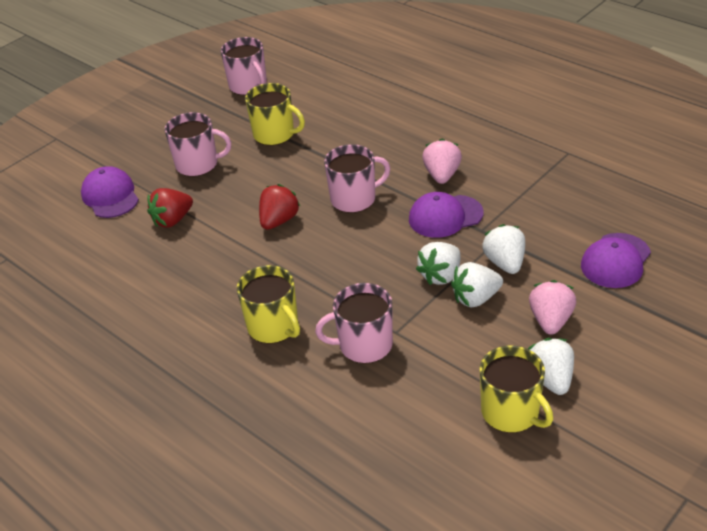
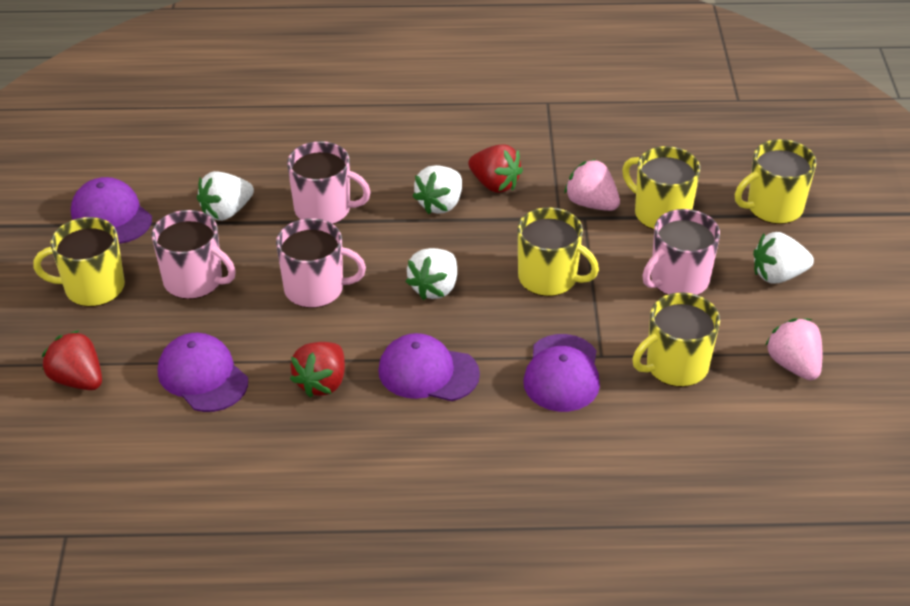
purple cap: [81,166,139,218] [409,192,483,238] [581,233,651,288] = 3 -> [71,177,152,244] [158,333,248,412] [378,333,480,401] [523,334,600,412] = 4
red strawberry: [147,188,193,228] [259,184,300,230] = 2 -> [42,330,102,390] [290,342,345,397] [468,144,523,193] = 3
yellow mug: [237,265,300,344] [245,83,305,146] [480,345,553,433] = 3 -> [33,217,125,307] [517,207,599,296] [622,146,700,230] [632,292,720,387] [735,139,816,224] = 5

